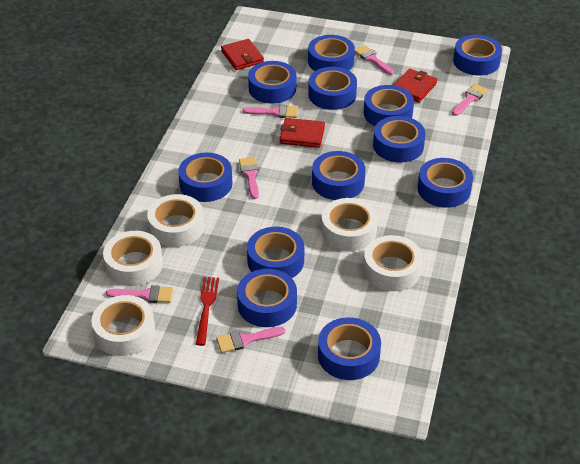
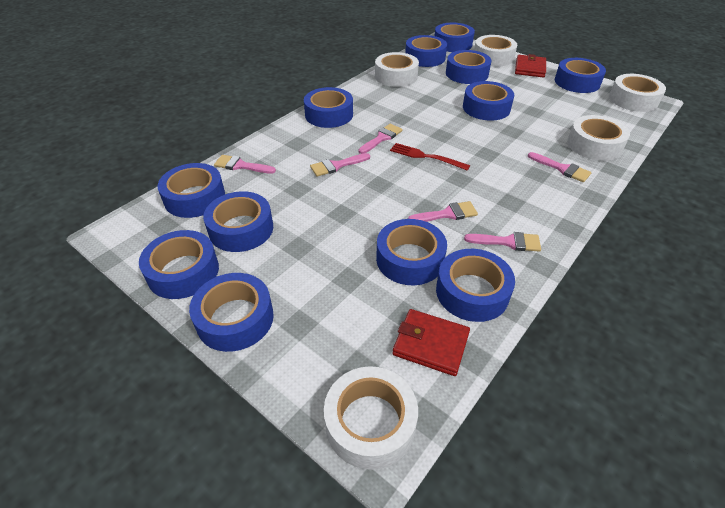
red wallet: [221,39,264,70] [280,118,325,148] [394,69,437,103] = 3 -> [392,309,470,376] [515,54,546,78] = 2

